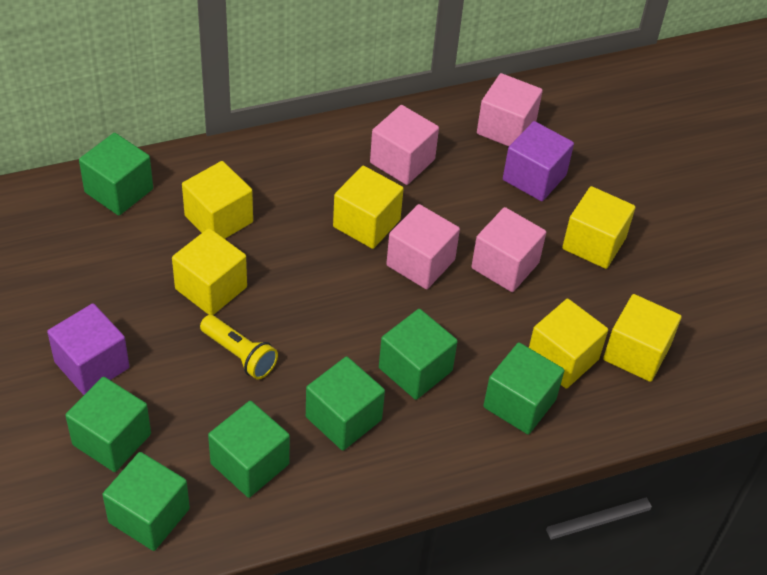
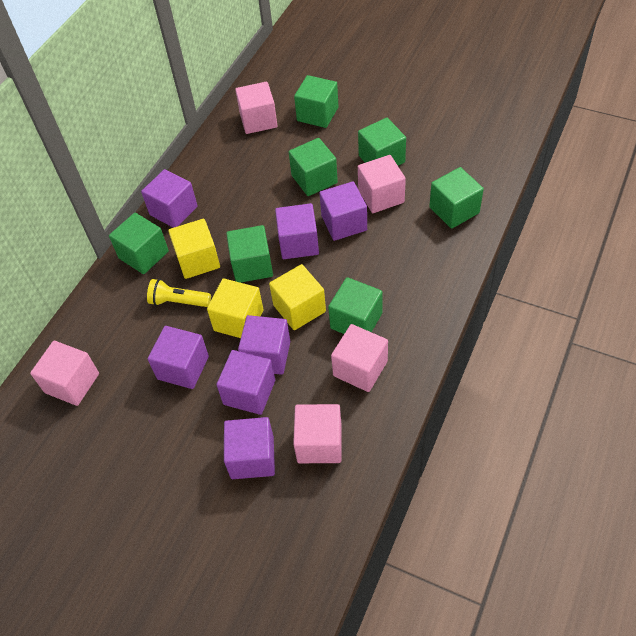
pink cube: [370,105,439,185] [386,204,460,289] [471,207,546,292] [477,73,543,146] = 4 -> [30,341,99,406] [235,82,277,134] [293,404,342,463] [331,324,388,392] [358,155,406,213] = 5
purple cube: [47,303,129,395] [503,121,574,201] = 2 -> [141,169,198,228] [148,326,209,389] [216,350,275,415] [224,417,275,479] [238,315,291,375] [275,203,319,259] [319,181,367,241] = 7
yellow cube: [172,228,247,315] [182,161,253,239] [333,166,404,249] [529,299,608,389] [562,186,635,269] [603,294,682,382] = 6 -> [168,219,220,279] [207,278,263,338] [269,264,326,330] = 3

